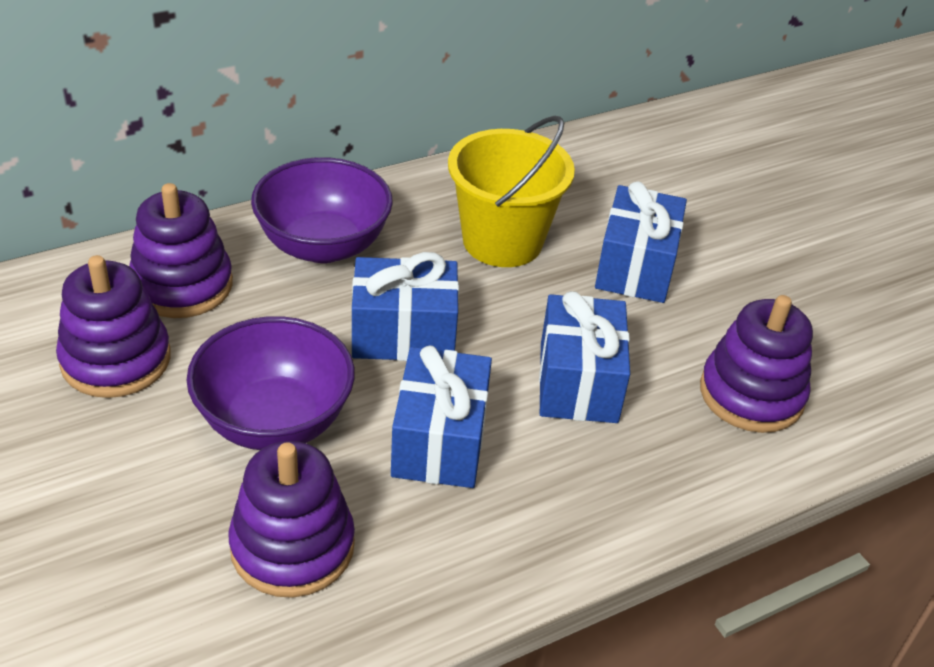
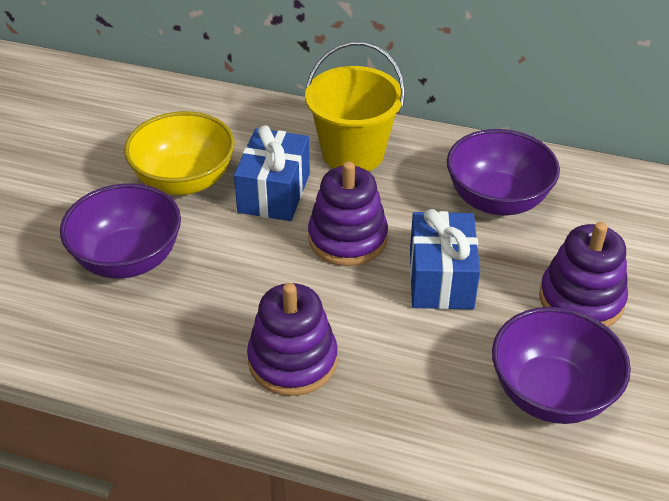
blue gift: [352,252,459,361] [391,345,492,488] [539,291,630,423] [595,182,687,303] = 4 -> [234,125,310,221] [410,209,480,310] = 2
purple bowl: [187,316,355,450] [251,157,393,263] = 2 -> [60,183,181,278] [447,129,560,216] [492,307,631,424] = 3
purple stacking toy: [56,255,171,398] [129,183,233,318] [228,441,355,598] [700,295,813,433] = 4 -> [247,283,338,396] [308,161,388,266] [539,222,628,327] = 3
yellow bowl: none = 0 -> [124,111,235,195] = 1

